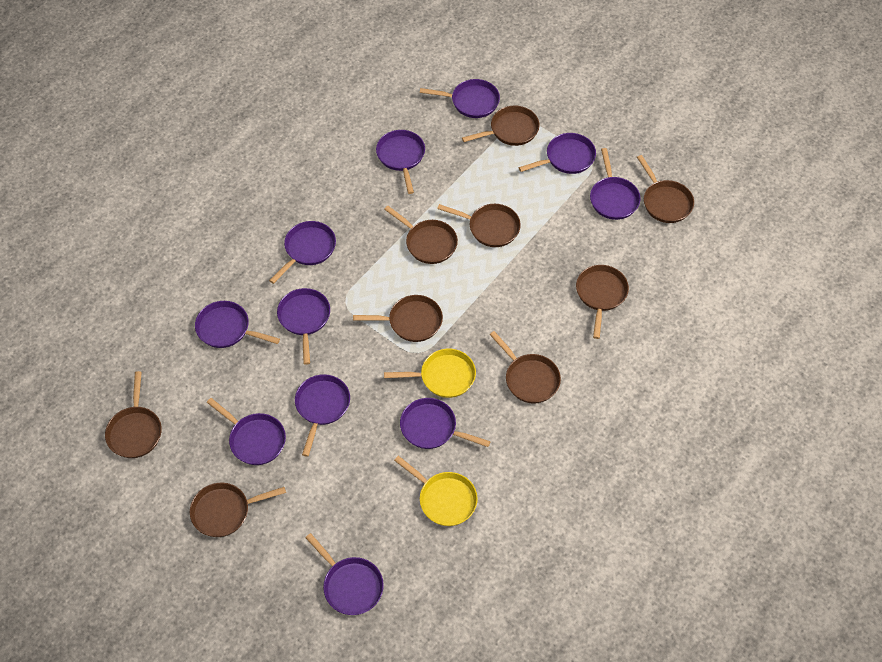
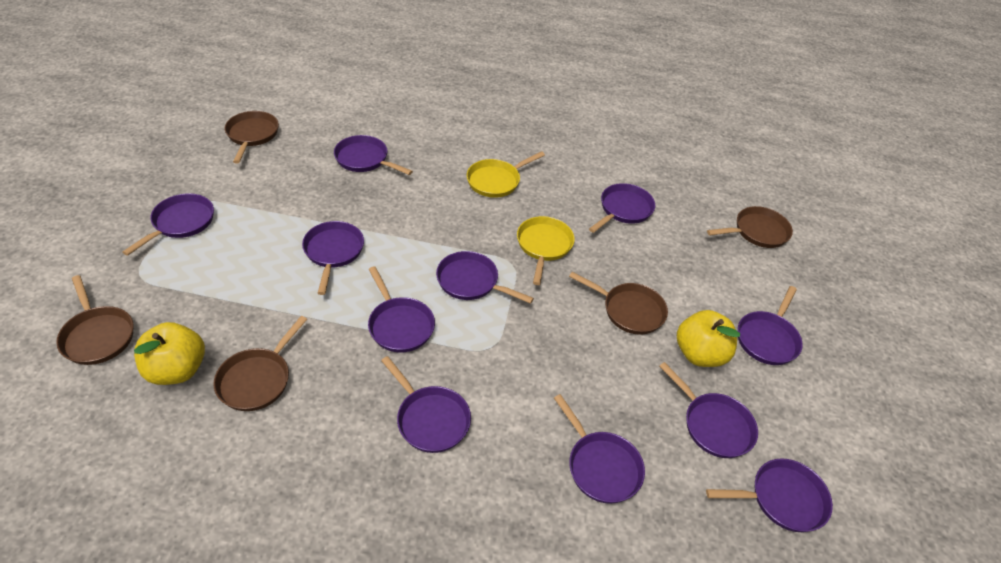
brown pan: [105,371,162,458] [190,483,286,537] [353,295,443,342] [384,206,458,264] [437,204,521,247] [462,106,539,146] [490,331,561,404] [576,265,629,339] [637,155,694,223] = 9 -> [56,275,133,365] [213,316,307,411] [225,111,279,164] [569,272,668,335] [707,206,793,248] = 5
yellow apple: none = 0 -> [134,322,205,385] [677,310,740,367] = 2

